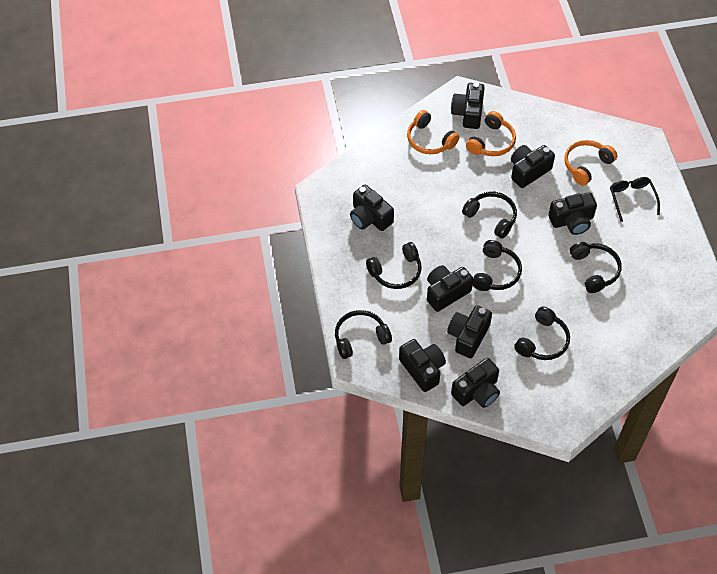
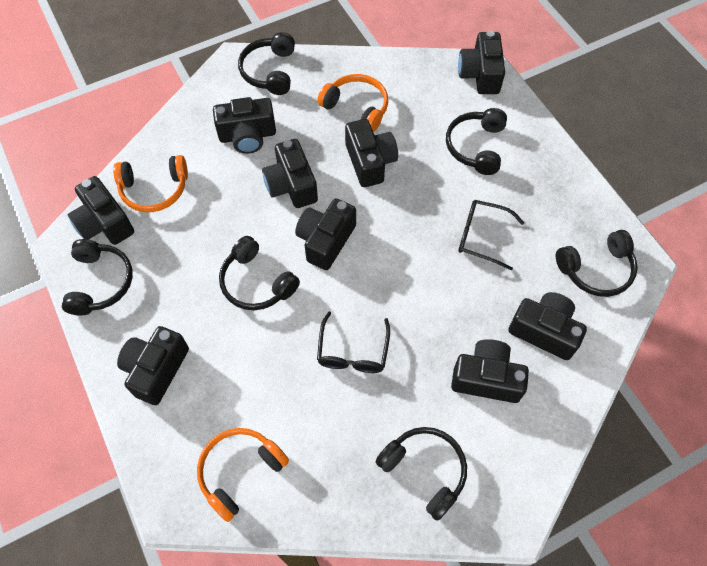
black camera: [350,185,394,231] [399,339,446,392] [427,265,473,312] [447,306,492,358] [451,82,485,129] [451,358,500,408] [511,145,555,188] [548,192,597,235] = 8 -> [67,176,134,245] [117,326,189,405] [213,97,276,154] [262,139,318,208] [295,198,356,270] [345,119,398,187] [451,339,529,403] [458,30,505,94] [508,292,587,360] = 9
black glasses: [610,177,660,222] = 1 -> [317,312,390,373] [458,200,524,270] = 2

